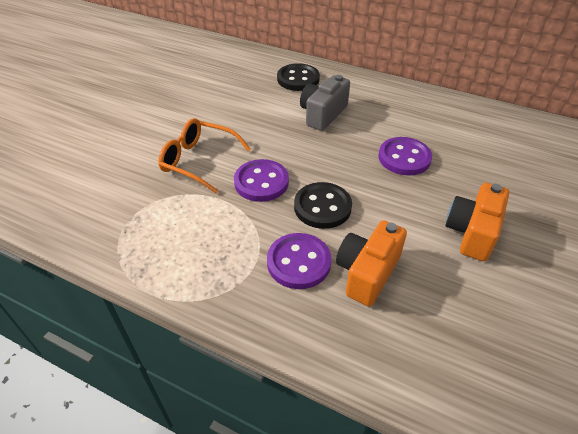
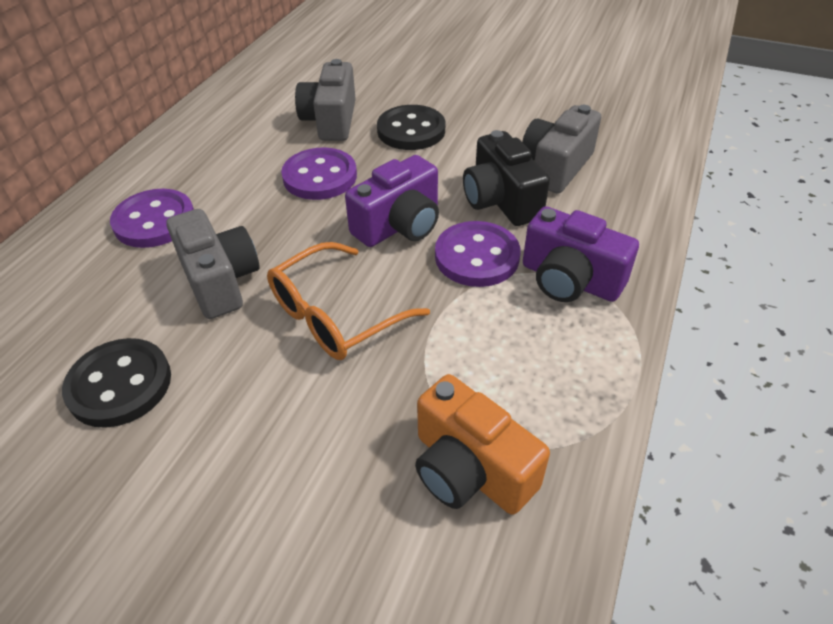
black camera: none = 0 -> [463,130,550,226] = 1
grey camera: [300,75,350,131] = 1 -> [166,209,260,319] [295,59,356,141] [522,105,601,194] = 3
orange camera: [336,220,407,307] [446,183,509,261] = 2 -> [415,374,550,515] = 1
purple camera: none = 0 -> [345,155,439,247] [523,206,639,302] = 2

